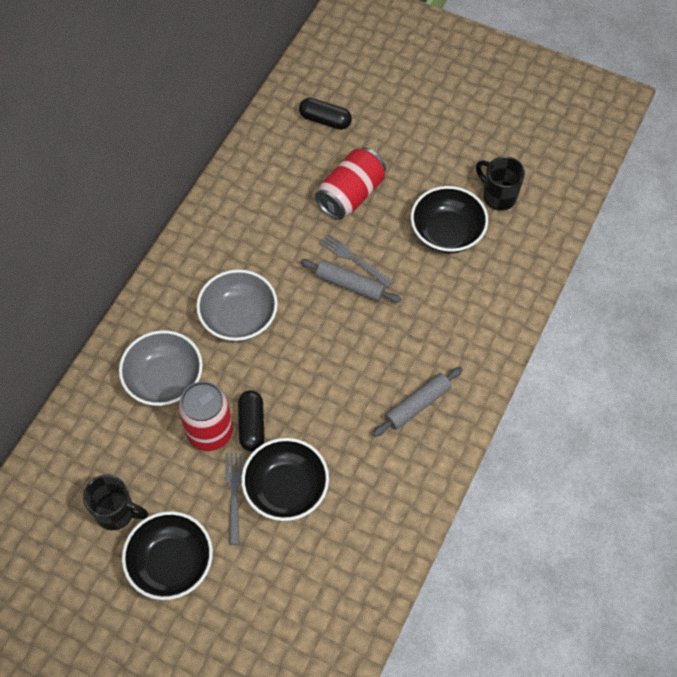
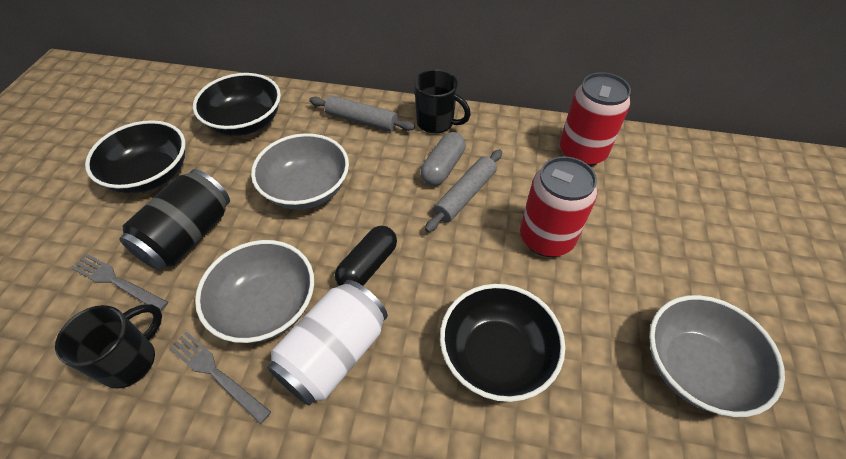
black can: none = 0 -> [119,169,230,270] = 1
black capsule: [238,390,265,451] [299,98,352,130] = 2 -> [335,226,397,286] = 1
grey bowl: [119,330,203,406] [196,269,278,342] = 2 -> [195,240,314,343] [251,133,349,209] [649,295,785,417] = 3
grey capsule: none = 0 -> [420,132,466,186] = 1
white can: none = 0 -> [267,280,388,406] = 1

